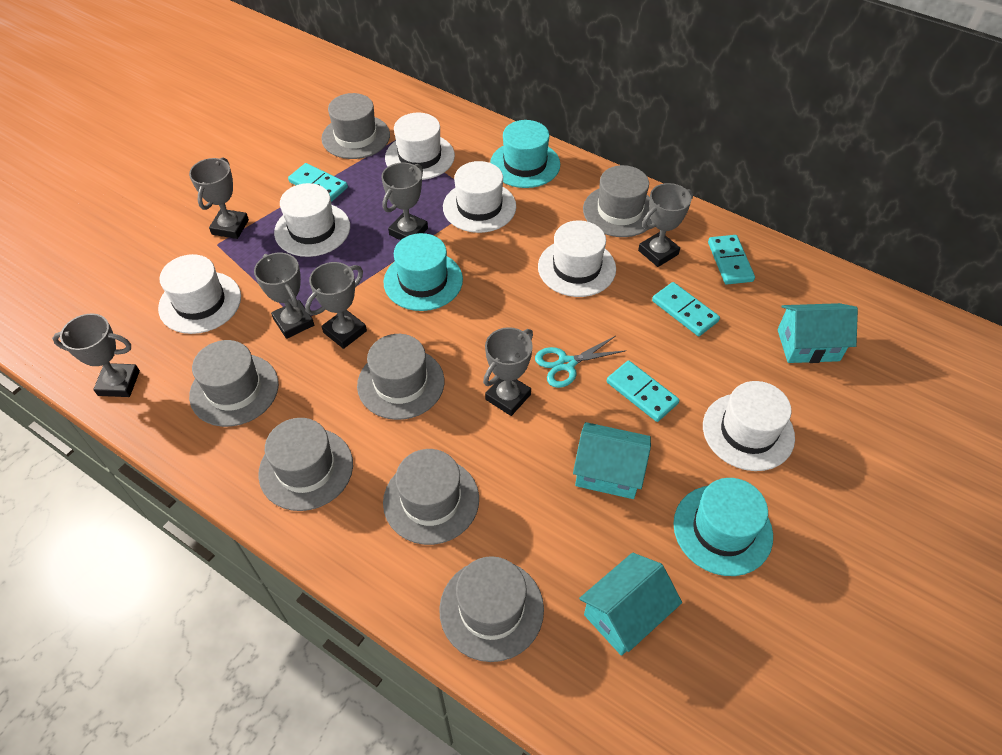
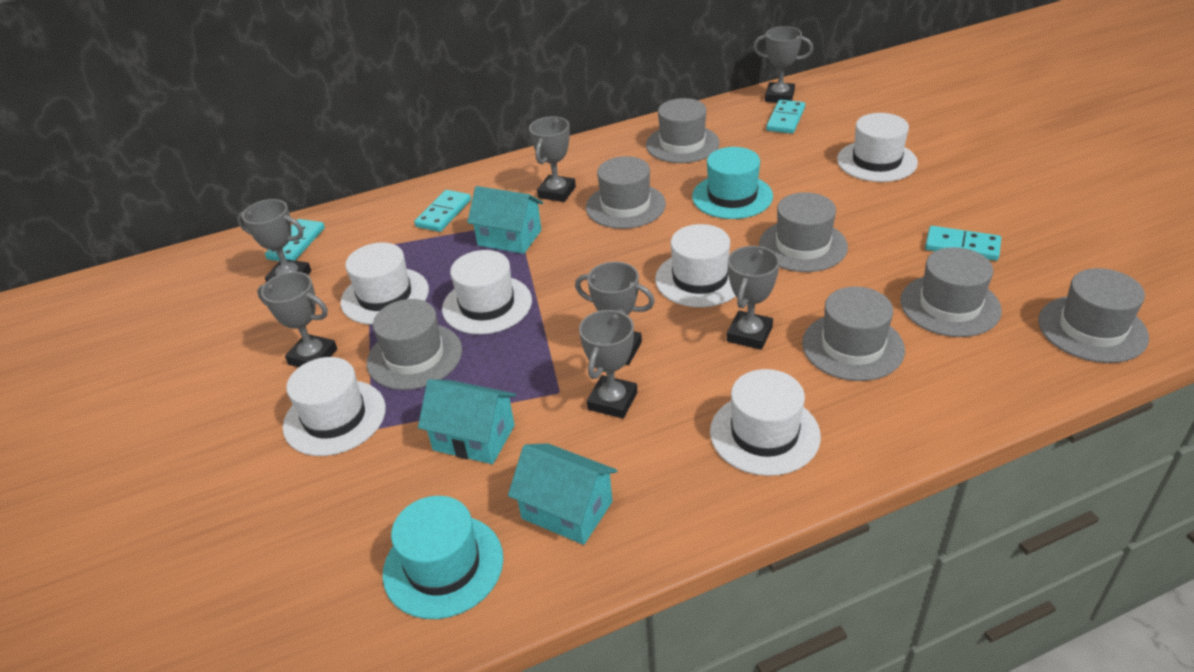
turquoise hat: [383,233,463,311] [490,120,560,188] [673,478,773,576] = 3 -> [383,496,503,619] [692,147,773,219] = 2
turquoise scissors: [535,336,626,388] = 1 -> none = 0

